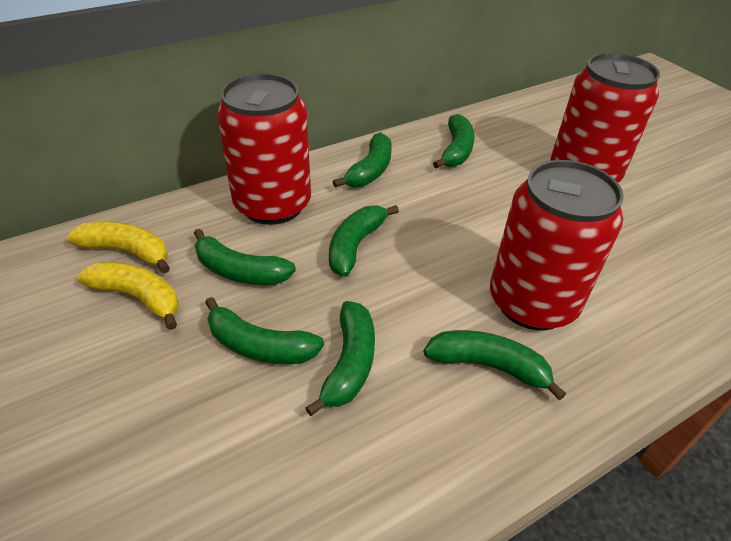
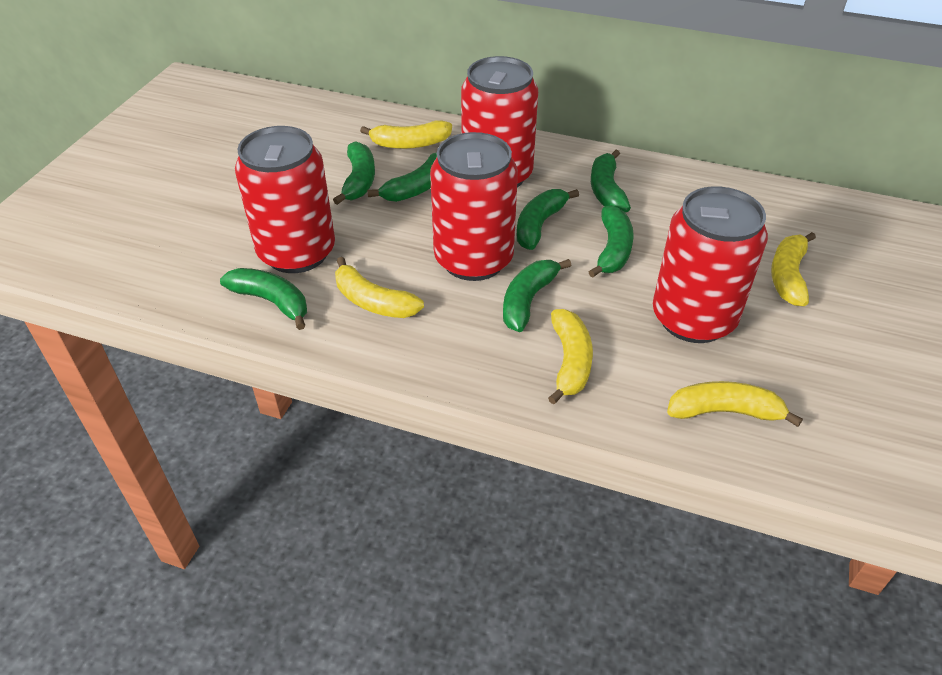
red can: [217,73,311,225] [490,160,624,330] [551,53,660,183] = 3 -> [235,126,335,273] [430,132,518,281] [461,56,538,188] [653,186,768,343] = 4
yellow banana: [67,222,170,273] [77,262,179,330] = 2 -> [335,257,424,318] [360,120,452,149] [548,309,593,404] [667,381,803,427] [771,232,816,306] = 5

